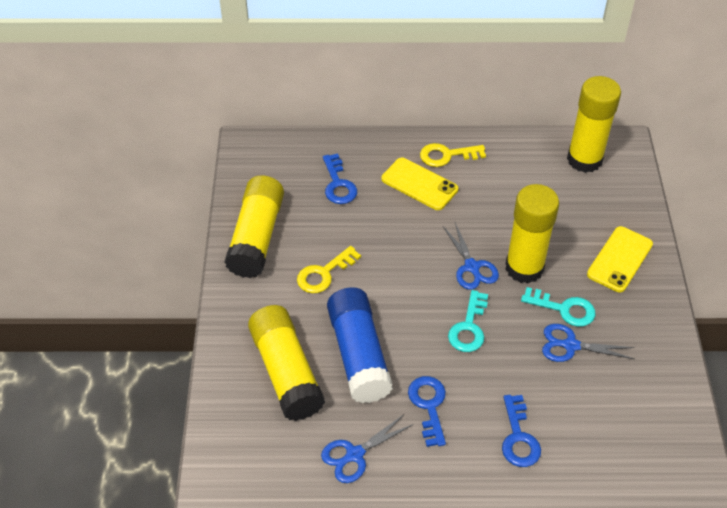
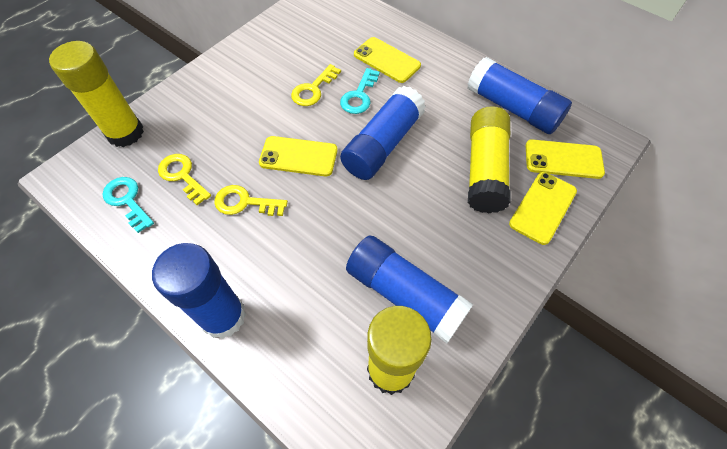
blue glue stick: [327,287,393,403] = 1 -> [152,243,246,339] [340,86,426,180] [346,235,473,343] [467,57,572,134] = 4
blue key: [323,153,357,204] [408,376,446,447] [502,395,541,467] = 3 -> none = 0
blue scissors: [321,414,413,483] [443,223,499,290] [542,324,635,362] = 3 -> none = 0
yellow glue stick: [224,175,284,278] [248,305,325,421] [505,184,559,284] [567,76,621,173] = 4 -> [49,41,144,147] [367,306,432,395] [468,106,511,213] = 3
yellow key: [297,246,361,293] [420,143,486,167] = 2 -> [158,154,211,205] [214,185,288,216] [291,64,341,106] = 3
yellow phone: [382,158,458,210] [587,226,653,292] = 2 -> [259,136,337,176] [354,37,421,83] [509,172,577,245] [526,139,605,179] = 4

